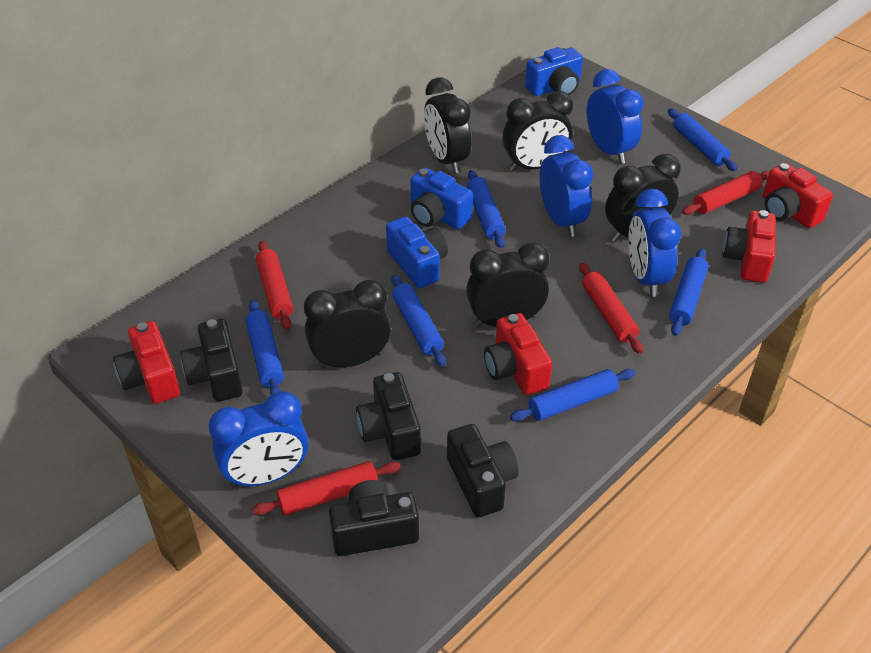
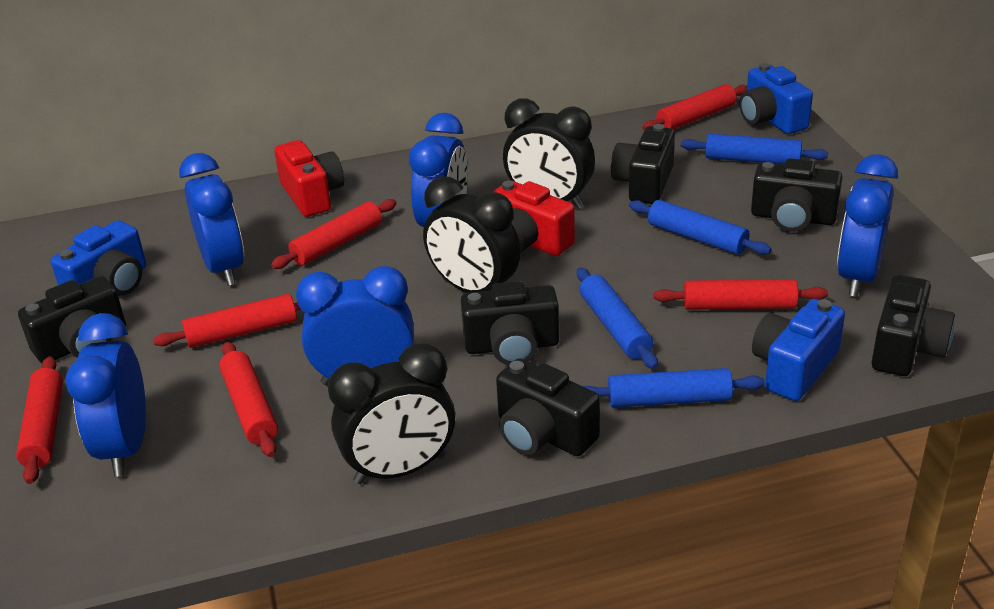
black camera: [180,319,243,402] [329,480,419,556] [356,372,421,460] [447,424,519,517] = 4 -> [18,276,126,363] [461,281,559,365] [496,358,600,456] [611,124,675,204] [751,158,843,232] [871,275,955,376] = 6
black clock: [304,279,391,369] [424,78,471,174] [466,242,549,328] [502,91,573,172] [605,154,681,242] = 5 -> [328,343,455,484] [423,176,521,293] [503,98,595,209] = 3
blue clock: [209,391,309,488] [540,135,593,237] [587,69,644,164] [628,189,681,297] = 4 -> [65,313,146,477] [179,153,244,286] [296,266,414,385] [409,113,468,227] [837,154,898,297] = 5
blue rolling pin: [246,300,284,395] [391,274,446,366] [467,170,506,248] [510,369,635,422] [668,108,738,171] [669,249,708,336] = 6 -> [577,267,658,369] [583,368,765,408] [629,200,771,255] [681,134,828,164] = 4
red camera: [113,321,180,404] [484,313,552,395] [722,210,776,283] [763,163,833,228] = 4 -> [274,140,344,217] [493,181,575,256] = 2
red rolling pin: [252,461,401,515] [256,241,293,329] [579,263,643,354] [682,171,770,215] = 4 -> [16,357,63,484] [153,294,301,348] [219,342,278,457] [271,199,397,269] [642,84,747,130] [654,279,828,310] = 6

